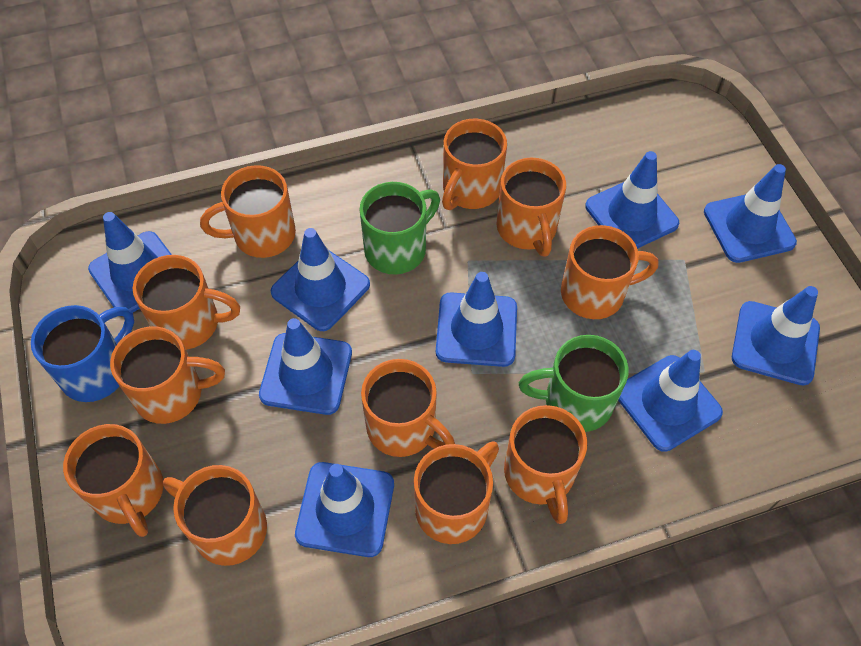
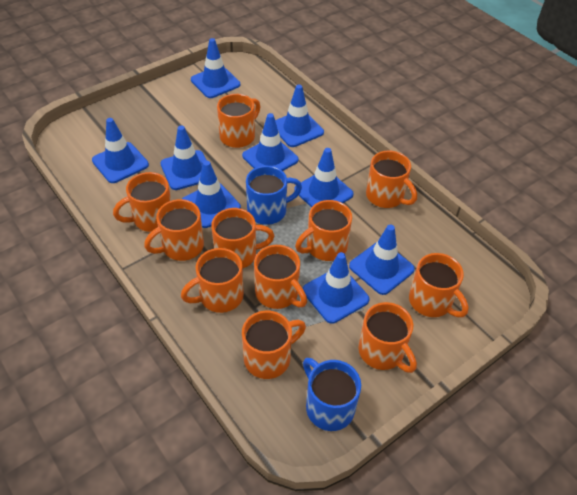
blue mug: [31,305,134,402] = 1 -> [246,166,302,225] [303,358,361,431] = 2
green mug: [359,182,440,274] [519,335,629,432] = 2 -> none = 0

